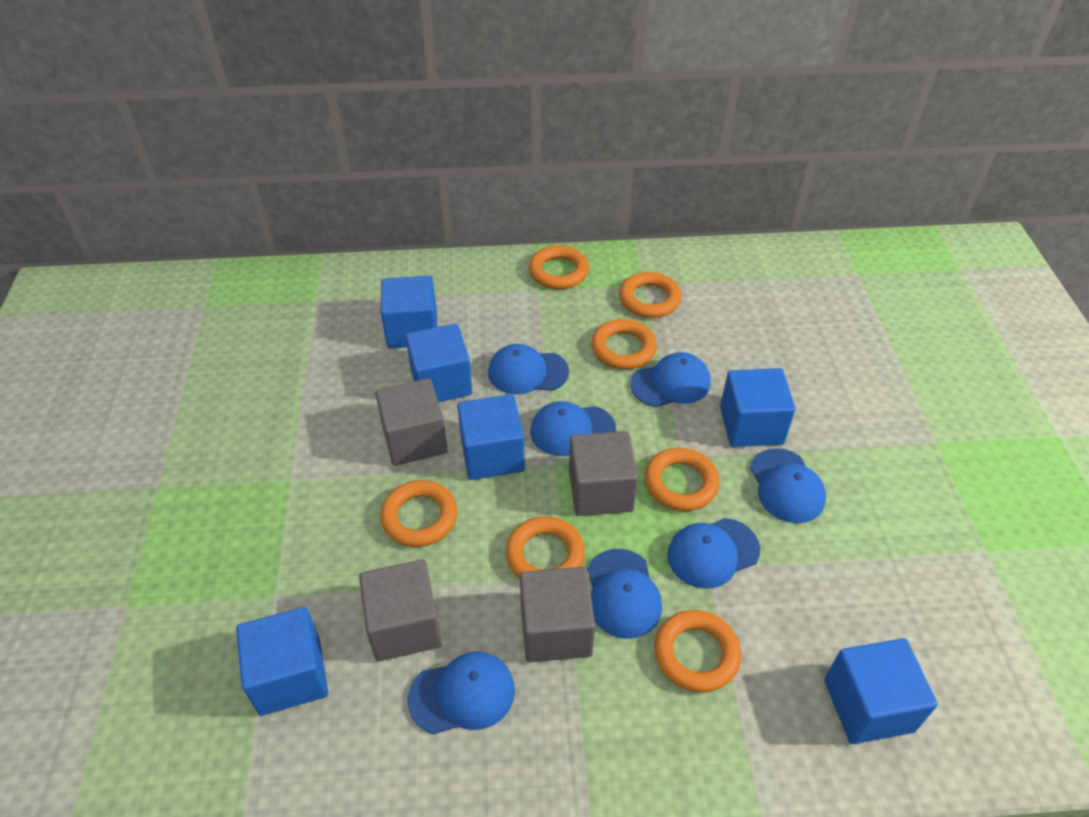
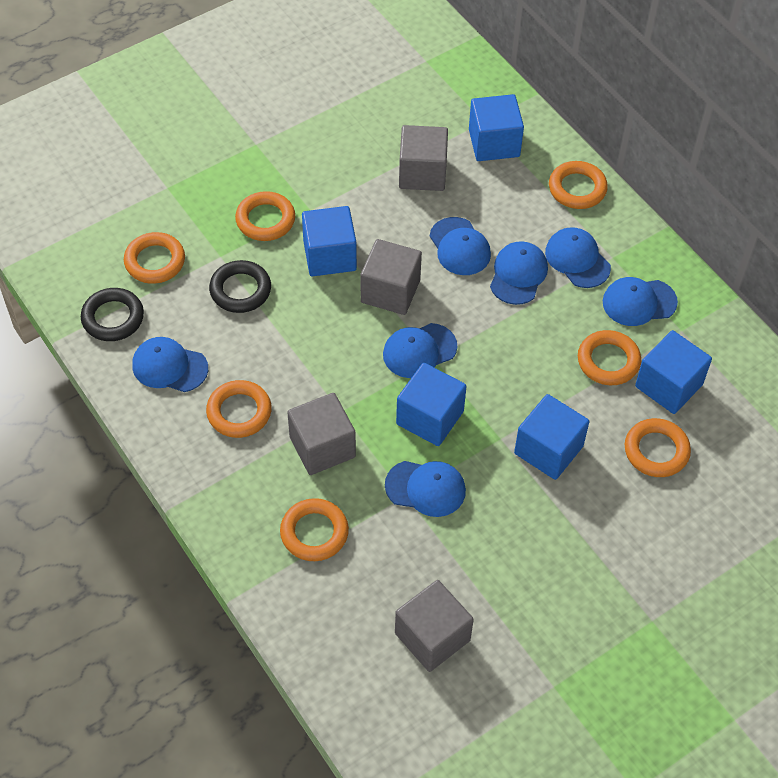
black ring: none = 0 -> [81,288,144,341] [209,260,271,313] = 2
blue cube: [236,607,328,716] [381,276,437,349] [405,324,472,402] [457,394,525,480] [720,368,795,447] [824,638,938,744] = 6 -> [302,206,357,276] [396,363,467,446] [469,94,524,161] [514,394,589,480] [635,330,712,414] = 5

